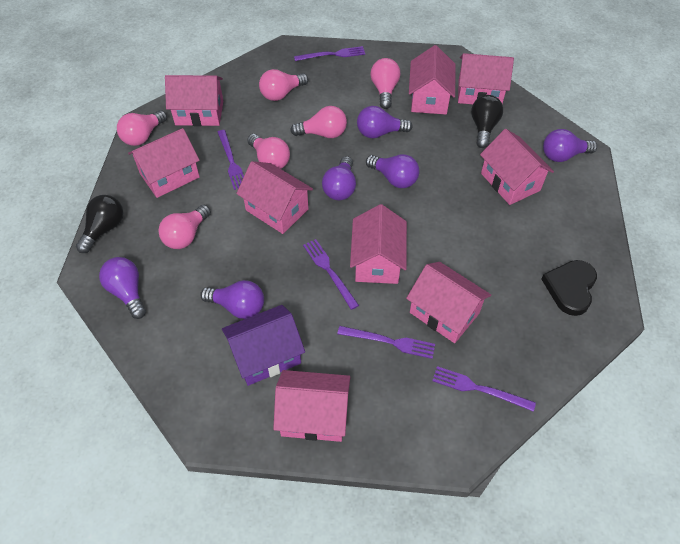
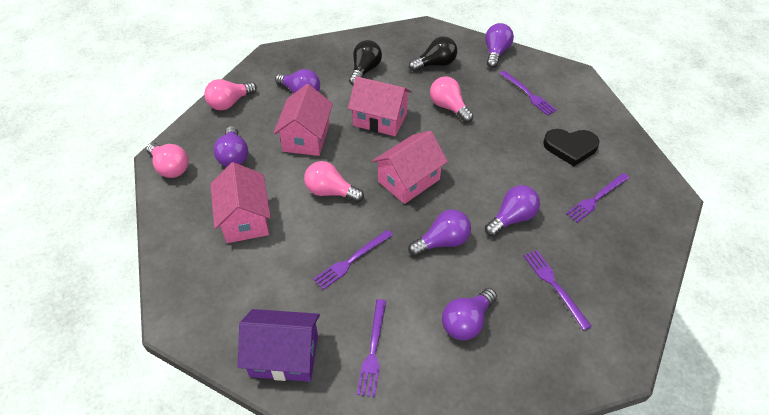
pink house: [128,128,200,198] [165,75,223,126] [236,161,313,234] [273,370,350,442] [350,204,407,284] [406,262,491,343] [409,45,456,114] [458,53,514,104] [480,129,554,205] = 9 -> [210,162,271,243] [274,84,333,156] [348,76,412,136] [372,131,448,204] = 4
pink light bulb: [117,110,167,146] [158,205,211,249] [247,134,290,169] [259,69,308,101] [290,106,347,138] [370,58,400,109] = 6 -> [146,143,189,178] [204,79,257,110] [304,161,364,202] [430,76,474,123] = 4

